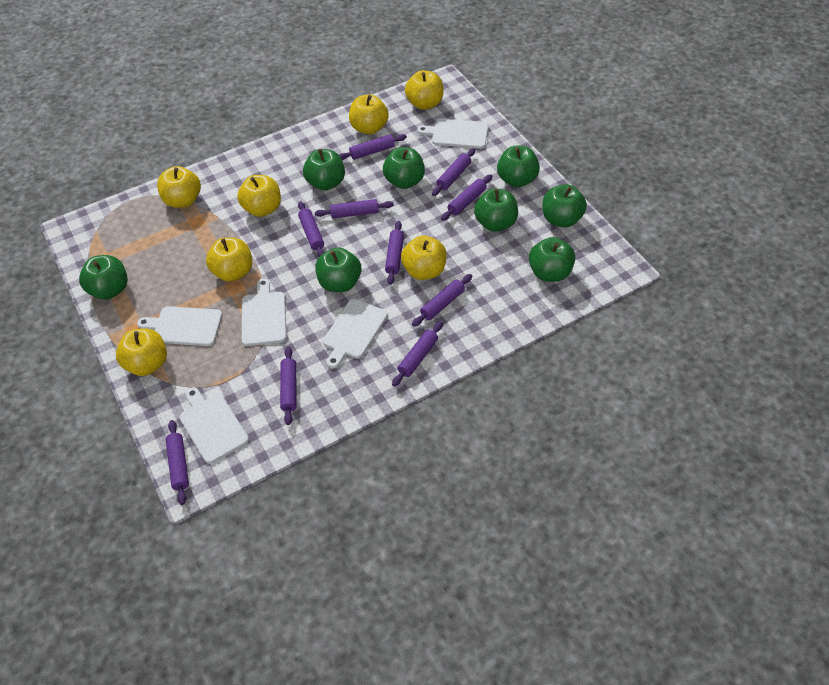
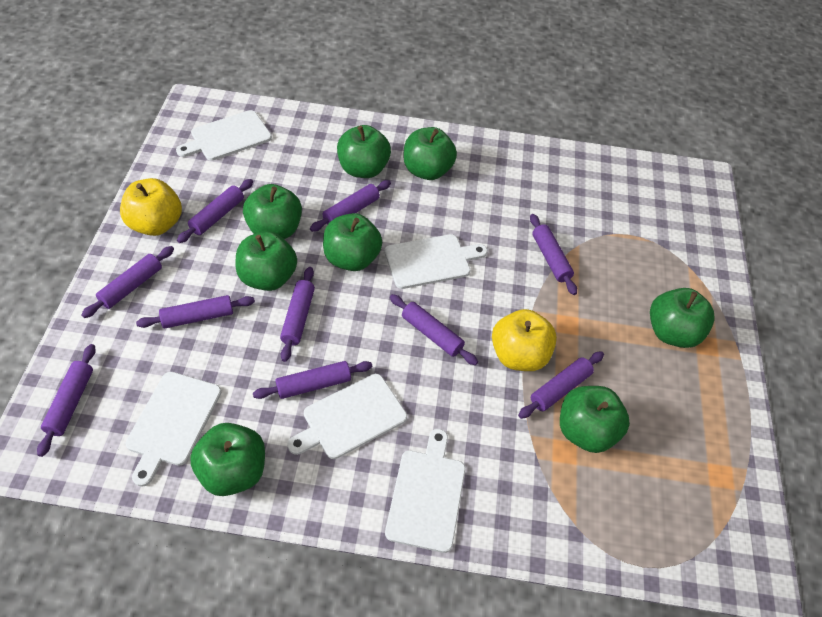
yellow apple: [116,329,167,376] [157,166,201,208] [206,237,252,282] [237,175,281,217] [349,94,389,135] [401,235,447,280] [405,70,443,110] = 7 -> [120,178,182,236] [492,309,557,371] = 2

